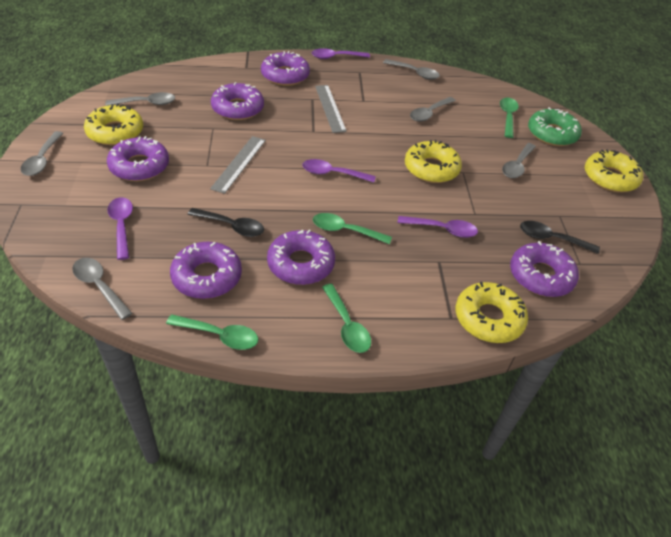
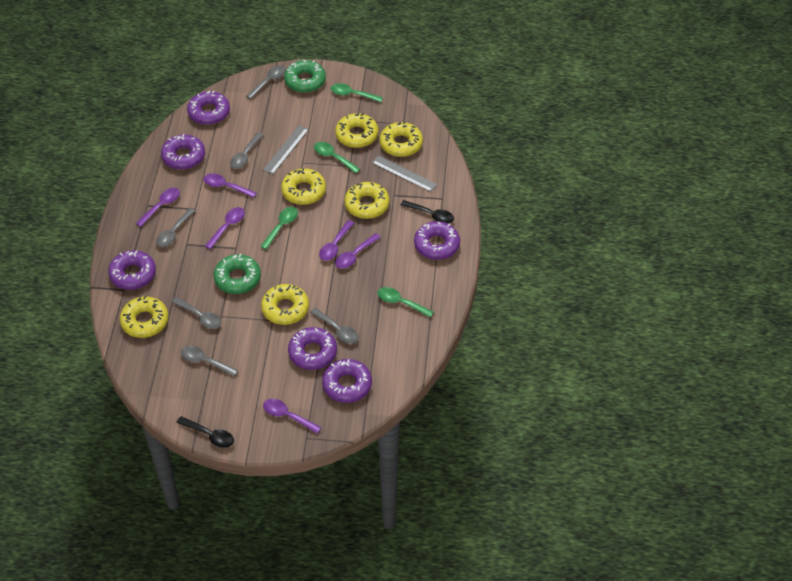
green donut: [528,107,582,146] = 1 -> [214,254,261,294] [284,60,326,93] = 2
purple spoon: [107,197,133,260] [302,159,376,183] [312,48,370,59] [397,216,478,238] = 4 -> [136,188,180,227] [204,173,257,198] [205,207,245,249] [263,399,322,434] [319,220,354,261] [335,233,381,269] = 6
yellow donut: [84,103,143,145] [405,140,462,183] [456,282,528,343] [585,149,643,192] = 4 -> [120,296,168,338] [261,284,309,325] [281,168,326,205] [335,113,378,148] [344,182,390,219] [380,121,423,157] = 6

